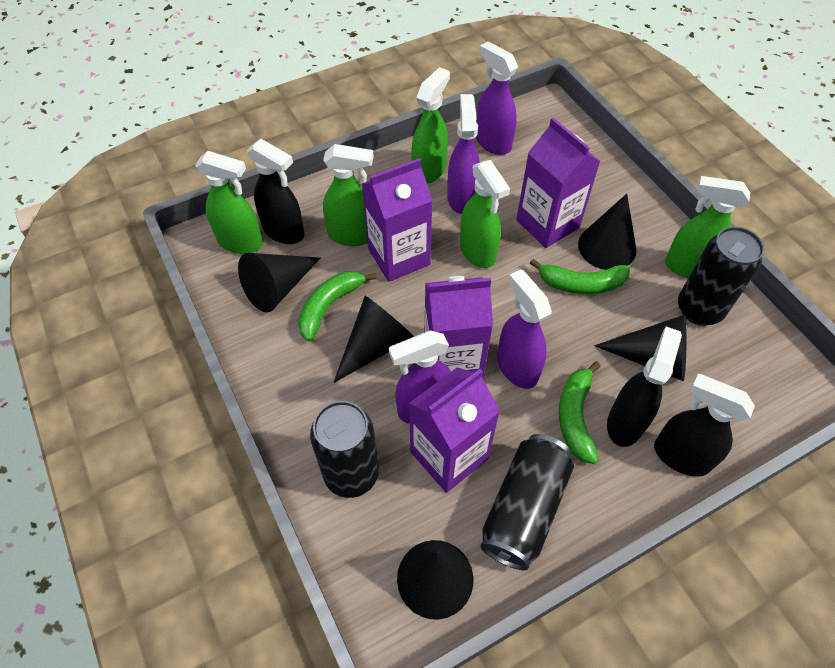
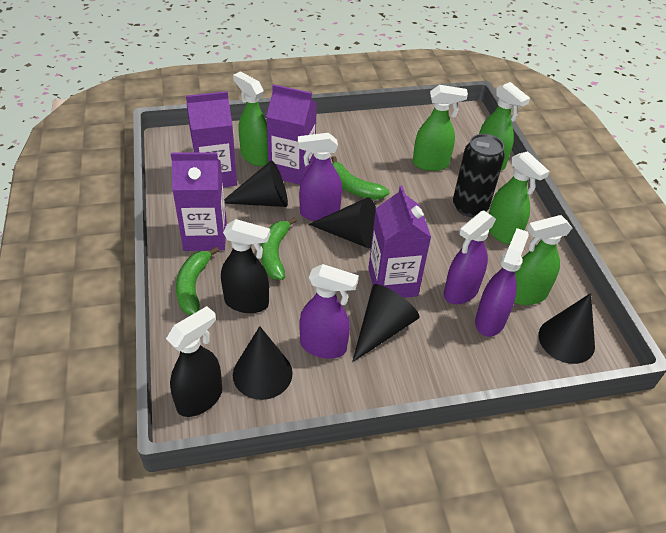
black can: [310,401,379,498] [480,434,574,570] [678,227,764,326] = 3 -> [453,134,505,217] = 1
black spray bottle: [247,139,305,244] [607,326,682,447] [654,374,755,477] = 3 -> [166,306,222,417] [221,219,270,313] = 2

